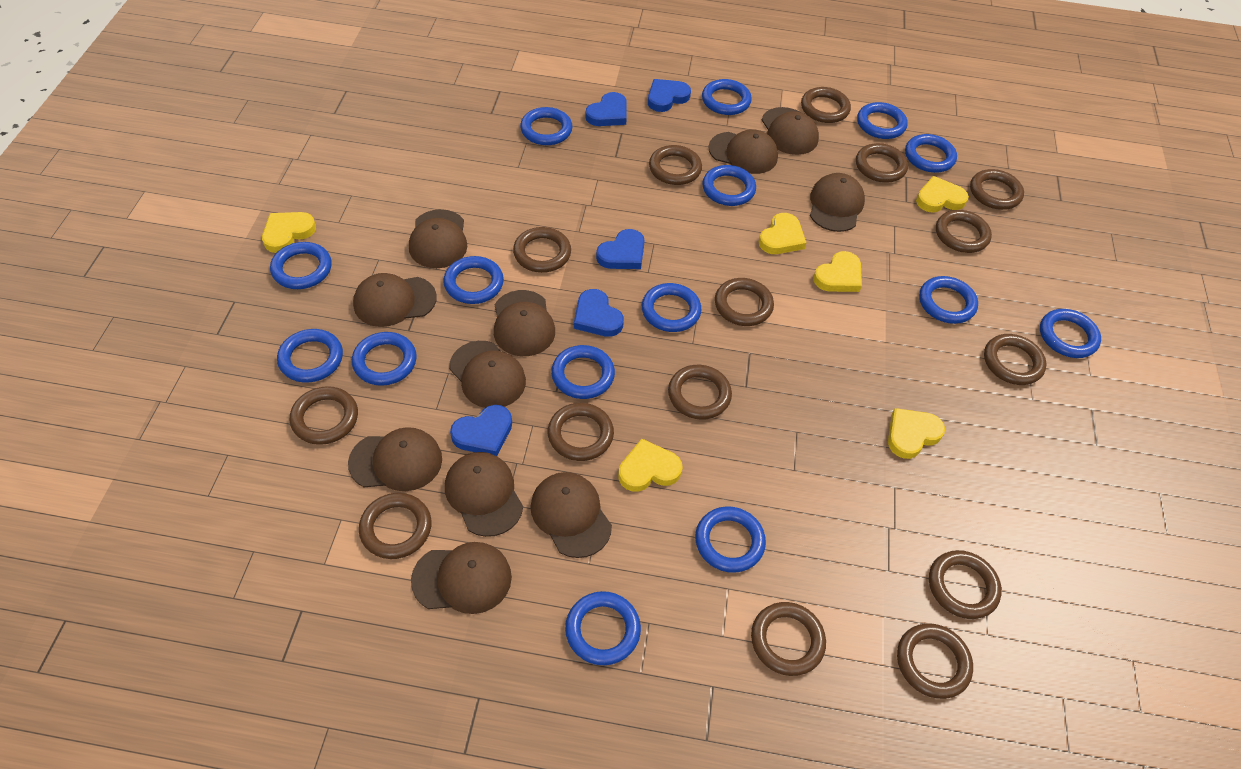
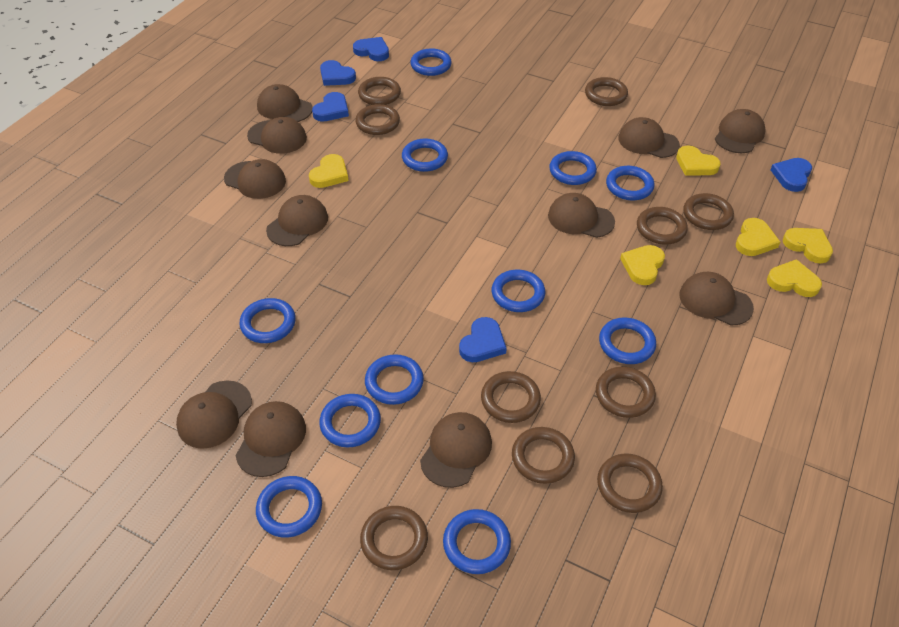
blue ring: [270,242,332,289] [277,329,343,383] [352,332,417,386] [443,256,504,304] [520,107,572,145] [551,345,615,399] [565,591,641,665] [642,283,701,332] [695,506,766,573] [702,79,752,115] [702,165,756,206] [857,102,908,139] [905,134,957,173] [919,276,978,324] [1040,309,1101,358] = 15 -> [240,298,296,343] [256,476,322,538] [319,394,381,448] [365,354,424,405] [402,139,448,172] [410,48,452,76] [443,509,511,574] [492,270,545,312] [549,151,597,185] [599,317,656,364] [606,166,654,201] = 11
brown ring: [290,386,358,445] [359,493,432,559] [513,227,571,273] [548,403,614,461] [649,145,702,185] [668,365,732,420] [715,278,774,326] [751,602,826,676] [801,87,851,123] [856,143,908,183] [897,623,973,699] [929,550,1002,619] [936,210,992,253] [970,169,1024,210] [984,334,1046,385] = 15 -> [355,104,400,135] [358,77,401,105] [360,506,428,570] [481,371,541,423] [512,427,575,484] [585,77,628,106] [596,367,656,418] [597,453,663,513] [637,207,688,244] [683,193,734,230] = 10

